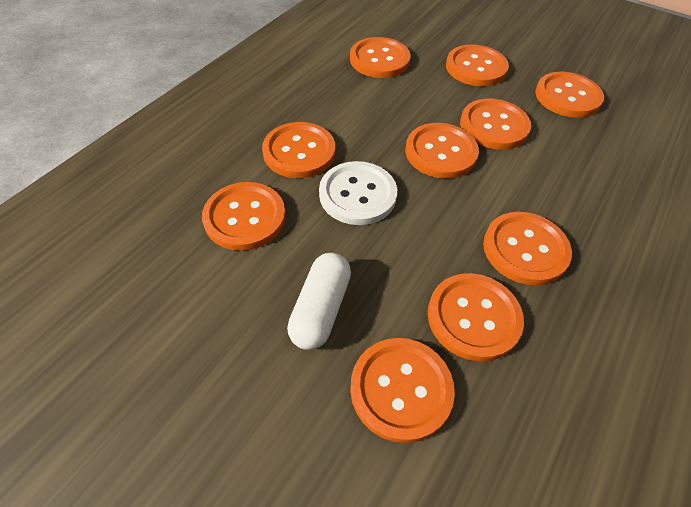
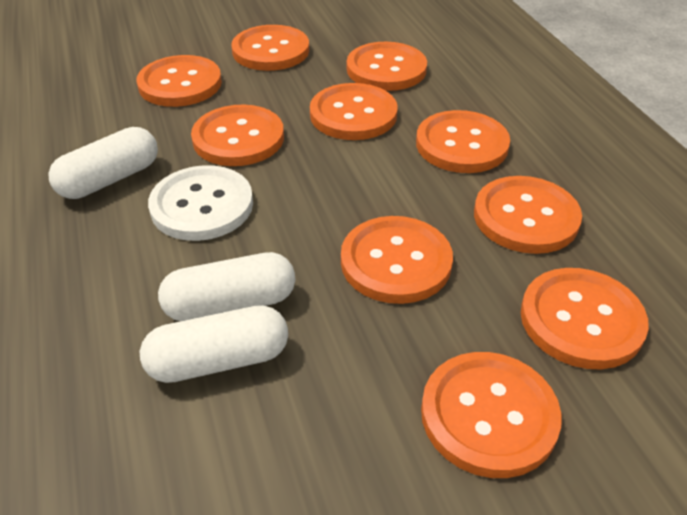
white capsule: [287,253,351,350] = 1 -> [48,127,158,199] [140,305,288,383] [158,252,295,321] = 3

